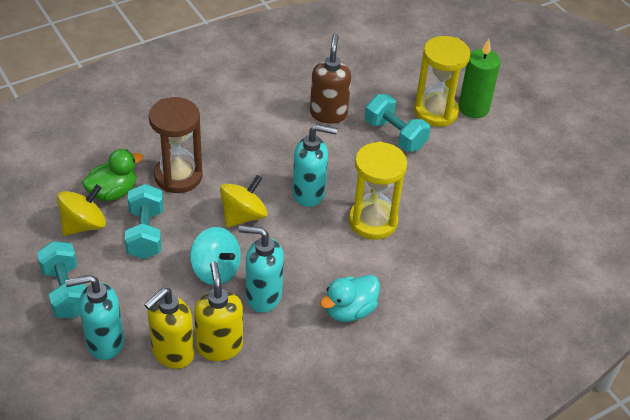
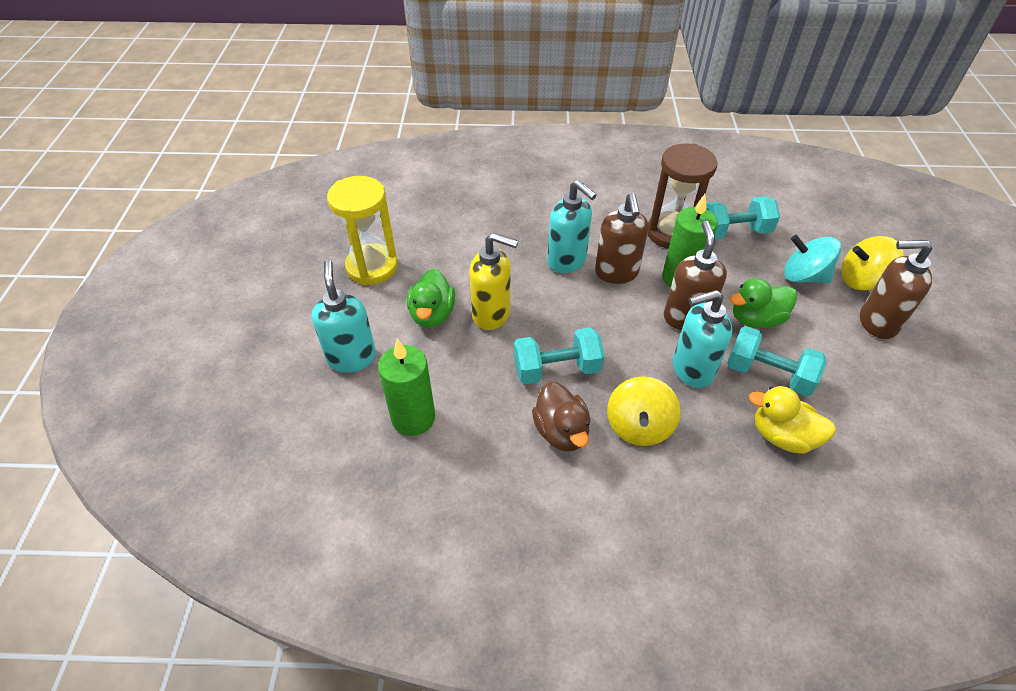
brown duck: none = 0 -> [532,381,591,452] = 1
brown soap dispenser: [310,34,351,124] = 1 -> [595,193,649,284] [664,221,727,330] [860,240,932,339] = 3
green candle: [459,39,501,118] = 1 -> [378,339,435,436] [662,194,718,288] = 2
green duck: [82,149,143,201] = 1 -> [407,269,455,328] [730,278,797,328] = 2
turquoise duck: [320,275,380,322] = 1 -> none = 0
yellow duck: none = 0 -> [749,386,836,454] = 1
yellow hourglass: [349,141,407,240] [414,36,470,127] = 2 -> [327,176,398,285] = 1
yellow soap dispenser: [144,288,195,369] [194,261,243,361] = 2 -> [469,233,518,330] = 1

